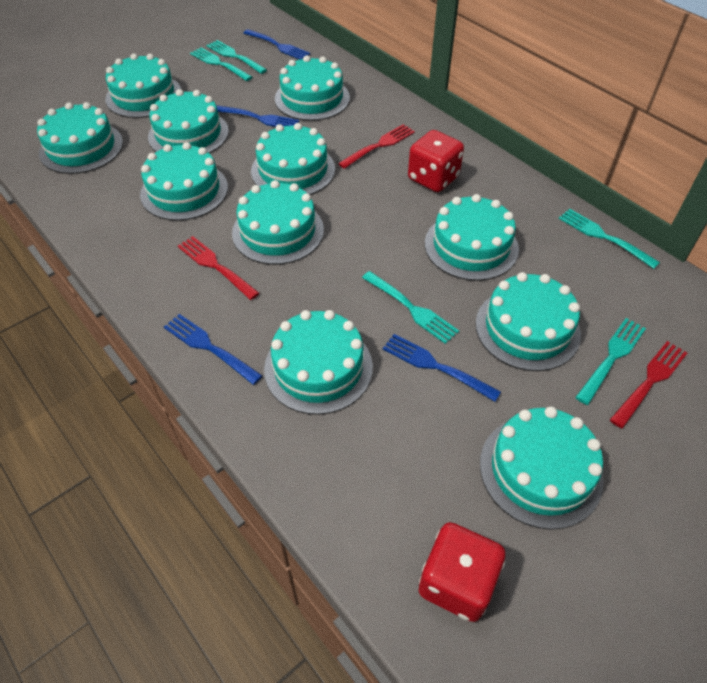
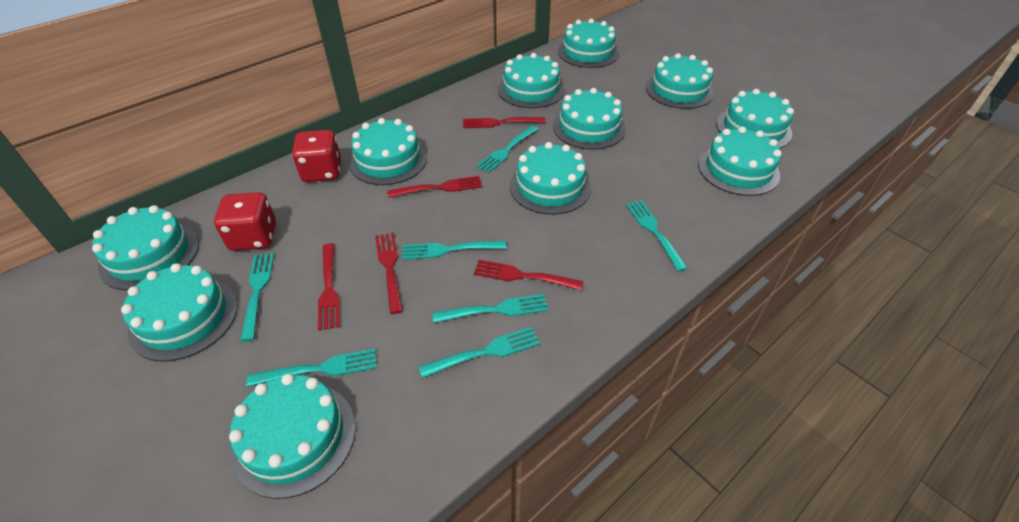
blue fork: [164,314,263,385] [216,105,299,127] [243,29,310,60] [383,334,501,402] = 4 -> none = 0
red fork: [178,236,259,300] [338,124,415,169] [610,341,687,429] = 3 -> [318,243,340,331] [375,233,403,314] [387,176,482,198] [463,117,545,128] [473,260,583,290] = 5
turquoise fork: [190,47,253,81] [206,40,267,74] [362,271,459,344] [559,209,660,269] [575,318,646,405] = 5 -> [240,253,274,342] [246,349,377,387] [402,241,507,260] [419,327,540,378] [432,294,548,323] [476,125,538,173] [626,200,688,271] = 7

